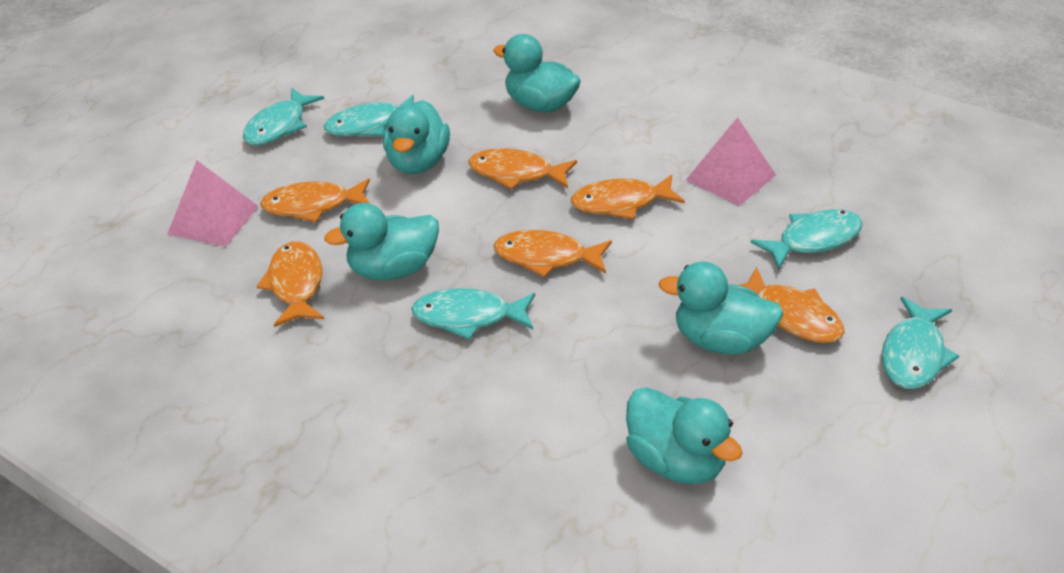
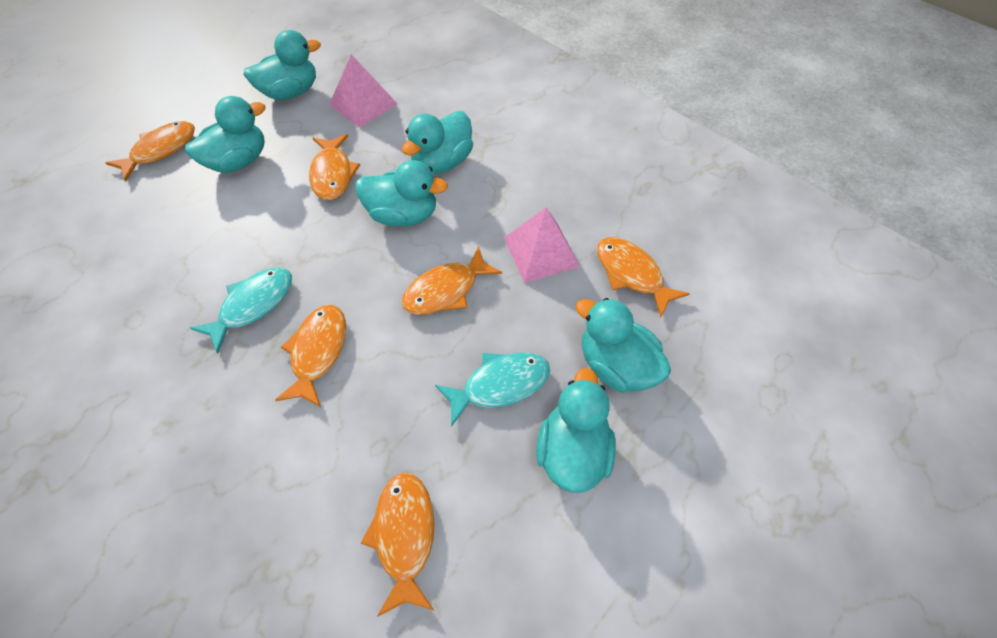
turquoise duck: [324,203,439,281] [383,100,450,174] [493,34,581,112] [626,387,742,484] [659,261,783,355] = 5 -> [185,96,266,173] [243,30,321,100] [355,160,448,226] [402,111,473,174] [536,368,616,493] [576,298,671,392] = 6
turquoise fish: [243,88,324,146] [324,95,414,137] [411,288,535,340] [750,209,862,270] [882,297,959,389] = 5 -> [190,268,292,354] [435,353,550,427] = 2

